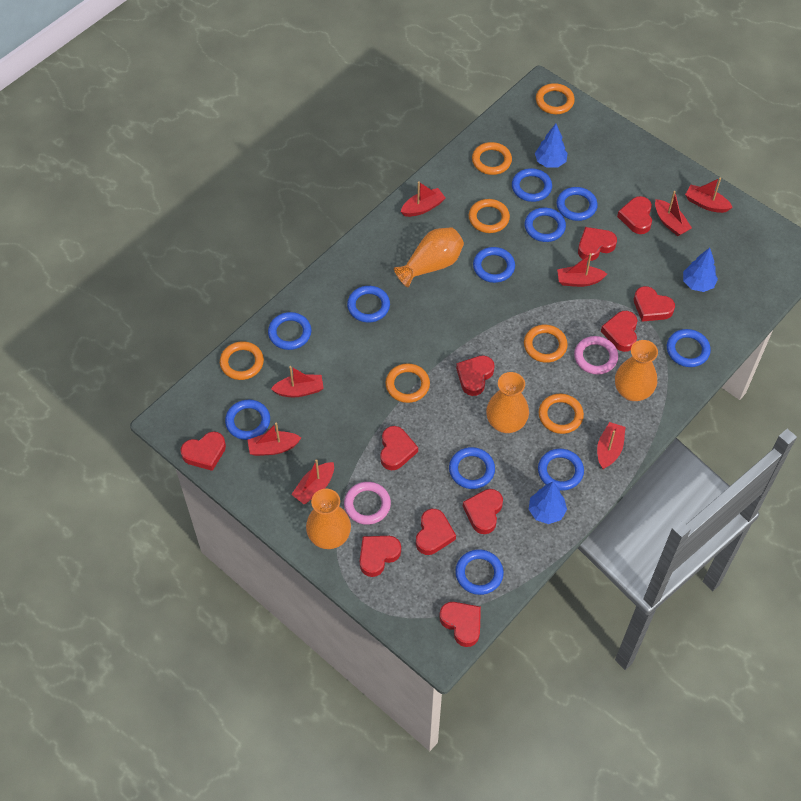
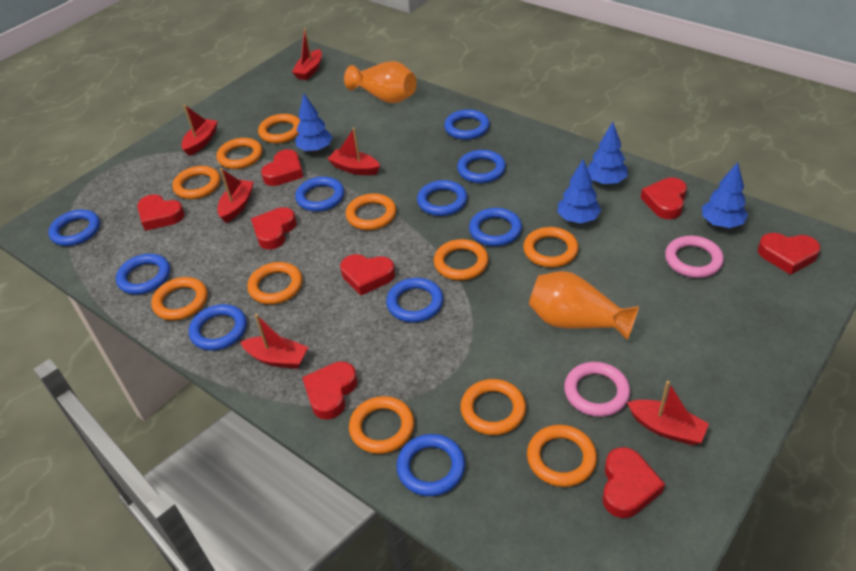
blue ring: [225,400,270,440] [268,312,311,350] [347,286,390,323] [449,447,495,489] [455,549,504,595] [473,247,515,283] [512,168,552,202] [525,208,566,242] [538,449,584,491] [556,187,598,221] [667,329,711,367] = 11 -> [48,210,100,246] [116,254,170,295] [189,304,247,351] [295,177,344,212] [386,278,443,323] [396,434,465,496] [417,180,467,216] [444,109,490,140] [457,150,506,183] [469,208,522,246] = 10
blue tree: [529,482,567,524] [535,124,568,168] [683,248,718,292] = 3 -> [295,94,332,152] [557,159,601,223] [587,122,628,185] [702,162,748,228] = 4
orange ring: [220,341,264,380] [385,363,430,403] [469,199,510,233] [472,142,512,175] [524,325,568,363] [536,83,575,114] [539,394,584,434] = 7 -> [151,277,208,320] [172,166,220,199] [217,138,262,169] [247,262,303,304] [258,114,300,143] [346,193,396,230] [349,396,414,454] [434,239,489,280] [461,379,526,435] [523,227,579,267] [527,425,597,487] = 11
orange vase: [306,489,351,549] [394,227,464,288] [486,372,529,433] [615,340,658,401] = 4 -> [344,61,417,103] [529,271,639,340] = 2
red boat: [248,422,302,456] [271,366,324,397] [291,459,334,504] [401,181,445,217] [557,253,607,287] [597,422,625,469] [655,191,692,236] [685,178,733,213] = 8 -> [181,105,218,156] [217,168,254,223] [240,314,308,369] [292,28,322,80] [328,128,380,175] [627,381,709,445] = 6
red heart: [181,431,226,471] [360,536,401,577] [380,426,418,470] [416,509,456,555] [439,602,481,647] [456,355,495,396] [463,489,503,534] [578,227,617,261] [601,311,638,352] [617,196,652,234] [634,286,675,322] = 11 -> [137,194,185,231] [251,207,297,250] [261,149,303,186] [302,362,358,420] [340,254,395,295] [602,447,665,518] [641,178,687,219] [758,233,820,275] = 8

